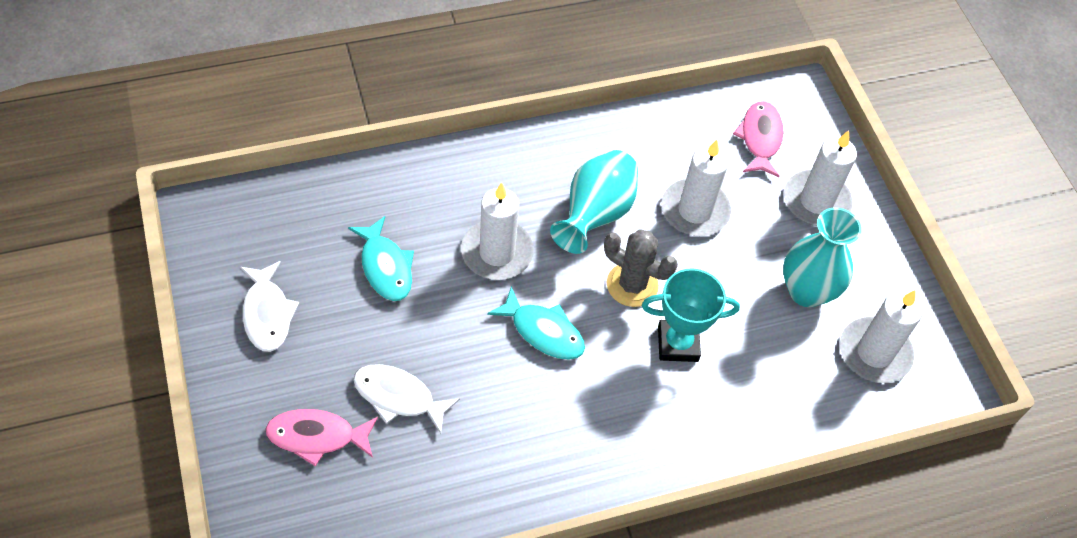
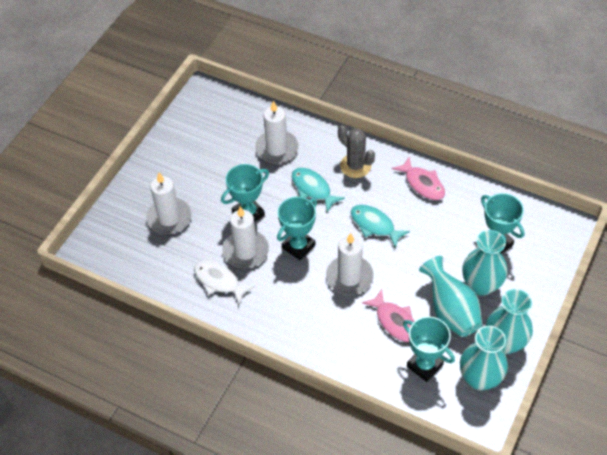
turquoise trophy: [642,268,740,362] = 1 -> [221,164,269,222] [277,197,317,260] [403,316,455,382] [481,193,524,254] = 4
turquoise vase: [550,150,638,254] [783,208,862,307] = 2 -> [419,256,482,337] [460,326,508,391] [462,230,508,296] [486,289,533,354] = 4
white fish: [240,261,299,352] [353,364,460,434] = 2 -> [194,260,255,305] = 1

